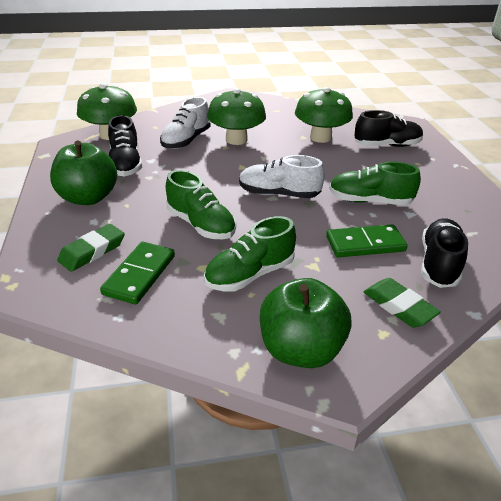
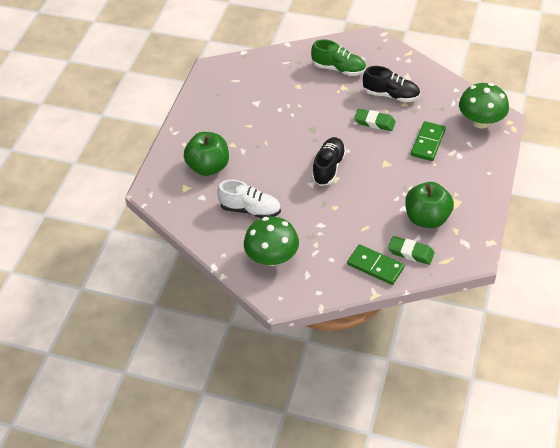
black shoe: [108,115,142,176] [355,110,423,147] [421,218,468,288] = 3 -> [312,137,346,186] [363,66,420,102] = 2
green mushroom: [77,83,137,140] [207,88,266,145] [295,87,353,143] = 3 -> [244,217,299,266] [459,83,509,129] = 2
green shoe: [166,170,236,239] [204,216,296,292] [329,161,421,205] = 3 -> [311,39,366,76] = 1
white shoe: [160,97,211,149] [239,155,325,198] = 2 -> [217,180,281,218] = 1

